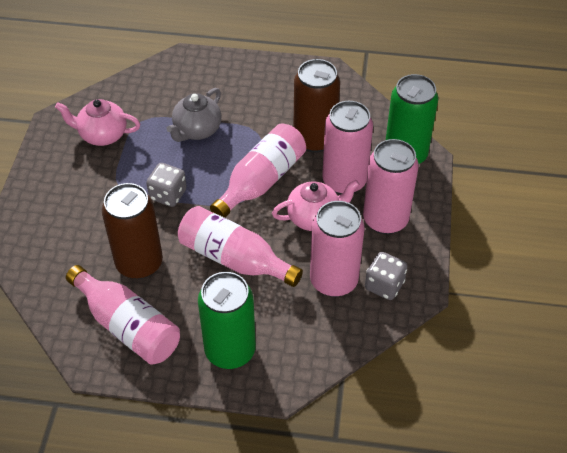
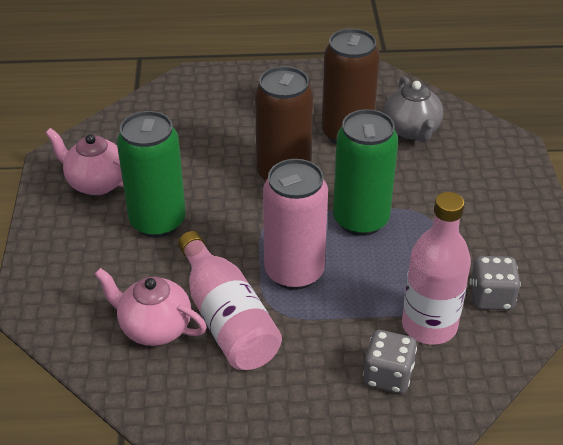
pink bottle: [66,265,180,364] [178,206,303,287] [210,123,306,218] = 3 -> [178,231,282,370] [402,192,471,345] = 2
pink can: [310,201,364,297] [322,101,373,195] [363,139,419,234] = 3 -> [263,159,328,290] = 1

